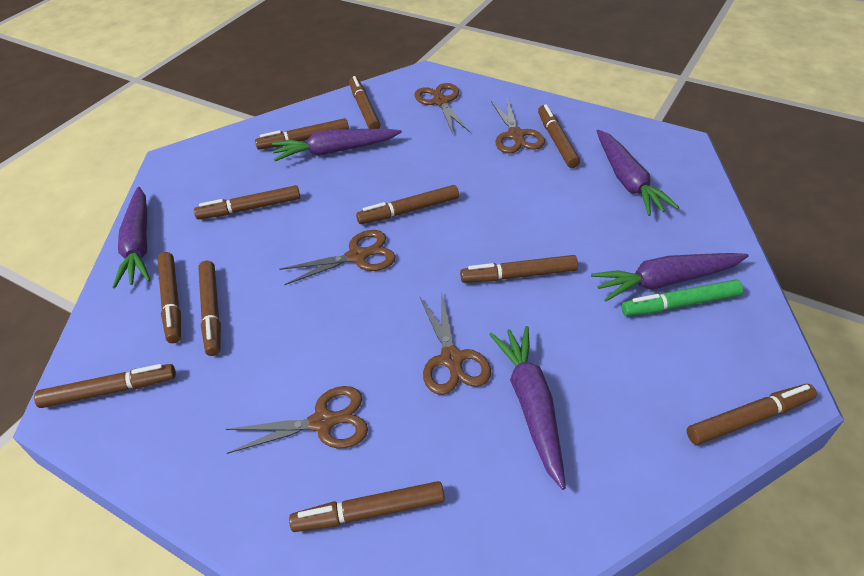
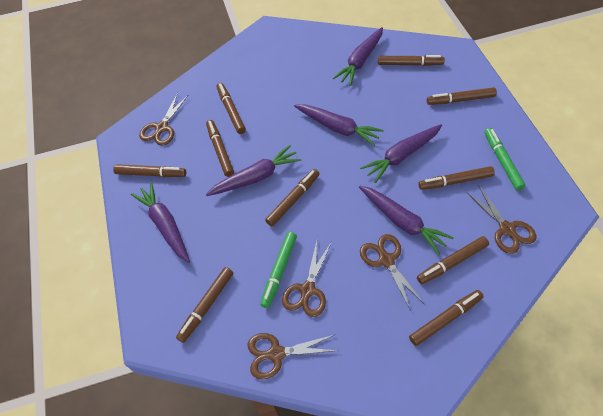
brown marker: [34,364,176,408] [157,252,181,343] [194,185,300,219] [198,261,221,356] [255,118,349,150] [289,481,445,532] [349,76,381,129] [356,185,459,224] [460,255,578,283] [538,104,580,168] [687,384,817,445] = 11 -> [113,164,186,177] [176,267,233,343] [206,120,234,177] [216,83,246,134] [265,169,320,226] [378,55,445,66] [409,290,484,346] [417,236,489,284] [418,166,495,190] [427,87,497,105] = 10
green marker: [621,279,743,316] = 1 -> [260,232,297,308] [484,128,526,191] = 2
purple carrot: [112,187,150,288] [272,129,402,161] [489,326,566,490] [591,253,749,301] [597,130,679,216] = 5 -> [131,182,190,263] [206,145,301,196] [294,104,384,146] [333,27,383,86] [359,186,454,255] [360,124,442,183] = 6

